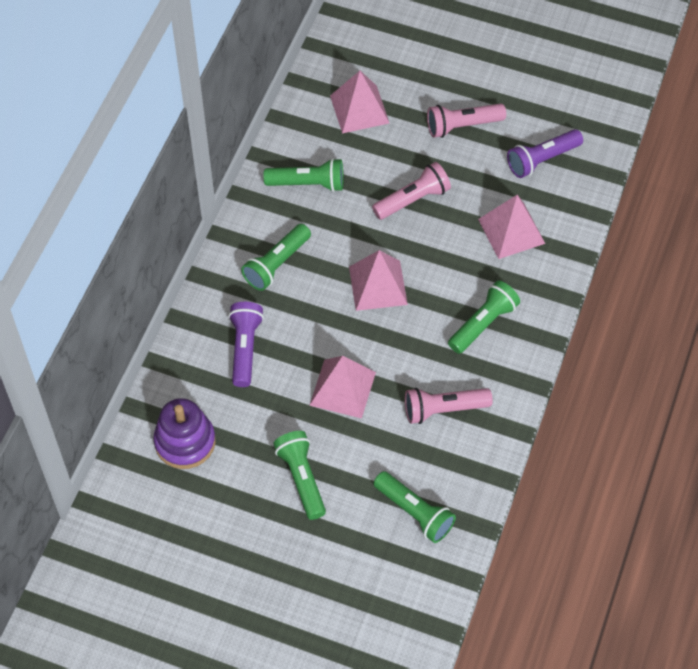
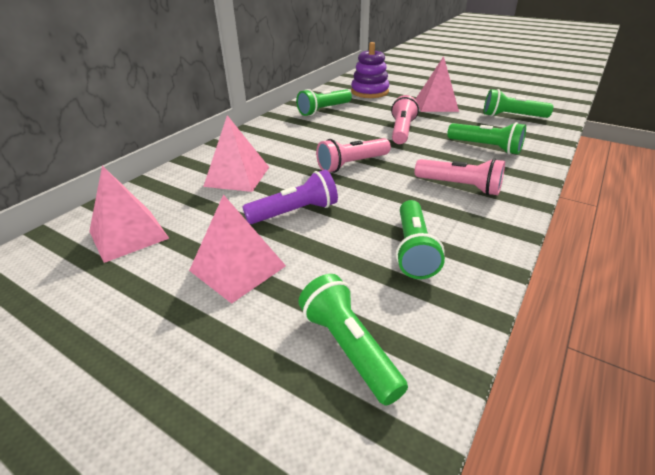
purple flashlight: [228,302,264,387] [507,129,583,178] = 2 -> [242,170,338,224] = 1

